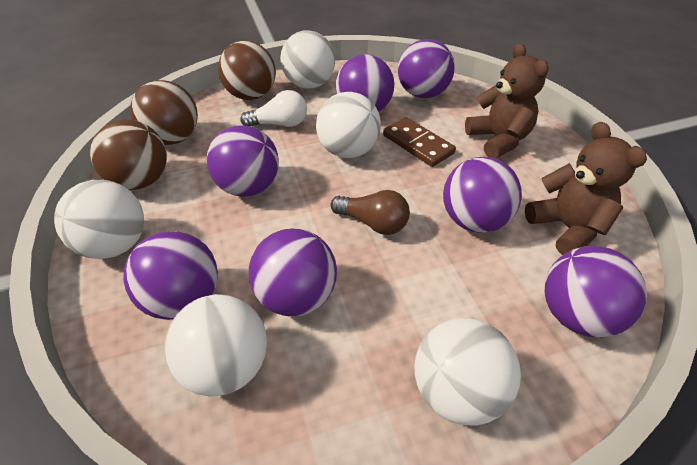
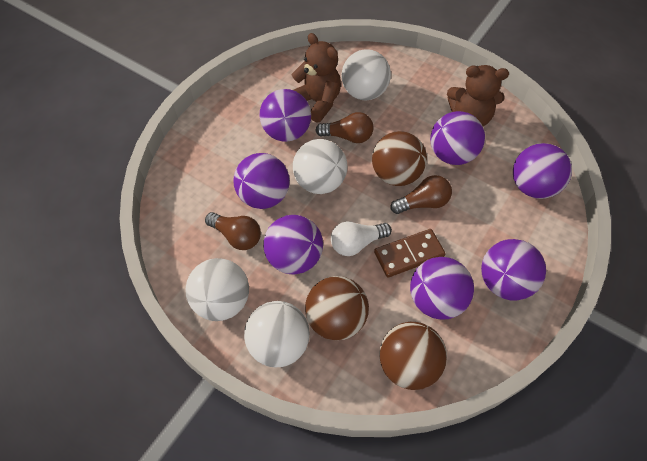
brown light bulb: [330,190,410,235] = 1 -> [205,212,261,250] [315,112,373,143] [391,175,452,214] = 3
white ball: [54,180,144,259] [164,294,267,397] [280,30,335,89] [316,92,381,158] [414,318,521,426] = 5 -> [185,258,249,321] [244,301,310,367] [293,139,347,194] [342,49,391,101] = 4

